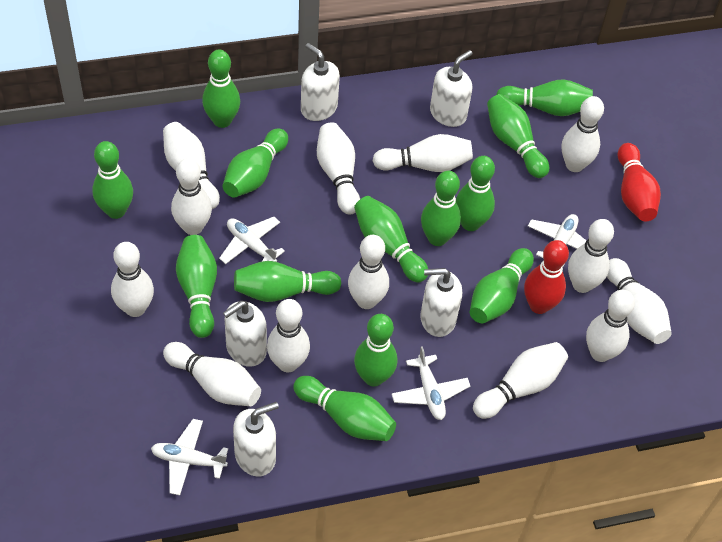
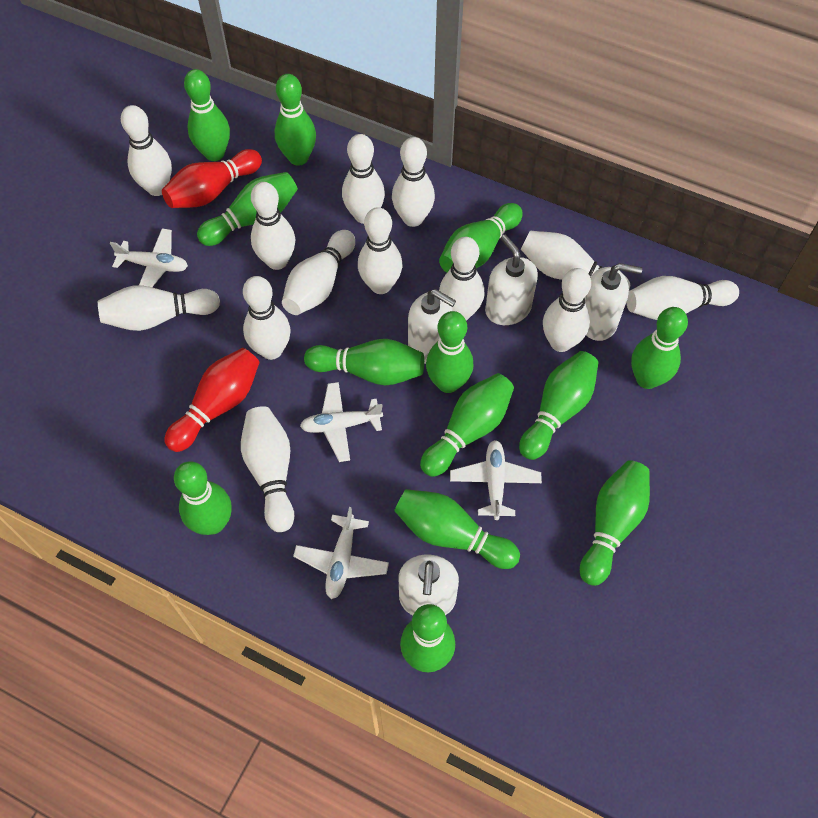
white soap dispenser: [223,301,267,367] [233,402,279,477] [301,43,340,121] [420,268,462,337] [430,50,473,127] = 5 -> [398,555,459,615] [408,289,456,364] [485,235,538,325] [585,263,642,341] = 4

